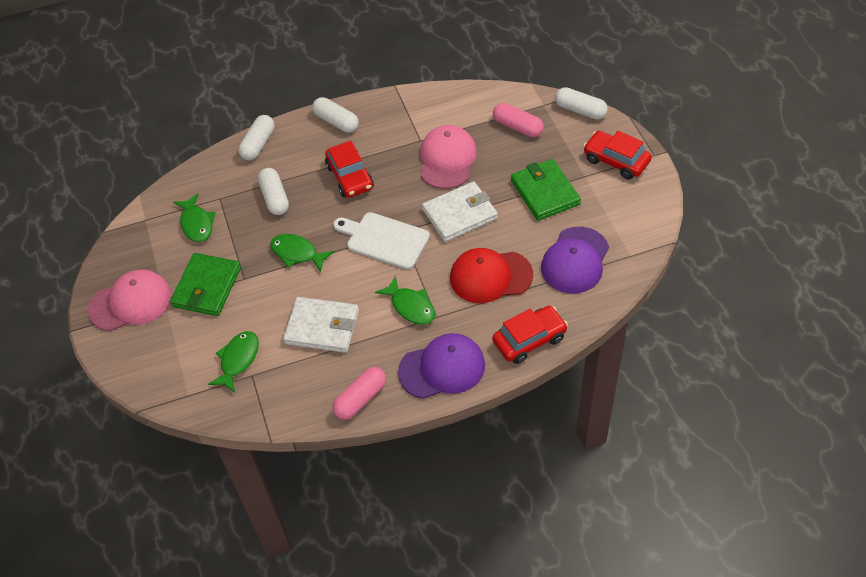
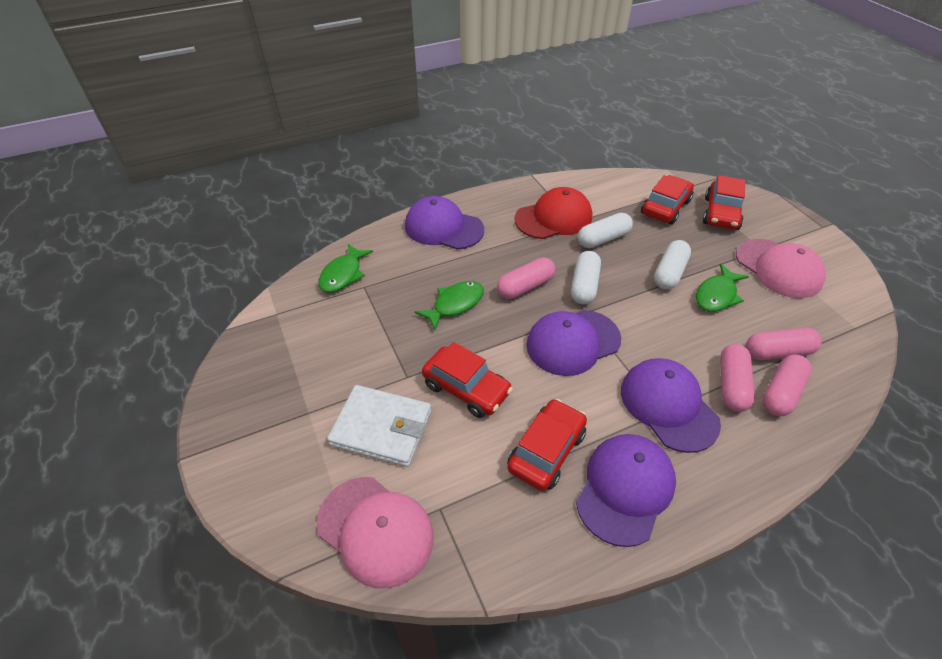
green fish: [173,193,215,242] [208,331,259,393] [270,234,334,272] [375,275,435,325] = 4 -> [318,244,373,293] [415,281,484,330] [696,263,749,312] = 3
green wallet: [170,253,241,316] [511,159,581,221] = 2 -> none = 0
pink capsule: [332,367,386,420] [493,103,544,137] = 2 -> [497,257,556,299] [720,344,755,412] [746,328,822,360] [762,354,812,416] = 4
purple cap: [398,333,485,399] [541,227,609,293] = 2 -> [405,196,484,250] [526,310,621,376] [576,434,676,547] [621,358,721,453] = 4
red car: [325,141,374,197] [492,306,568,364] [583,131,652,180] = 3 -> [422,342,513,418] [507,399,587,491] [641,175,694,224] [703,175,745,230] = 4
white capsule: [238,115,275,160] [258,168,289,215] [312,97,359,133] [555,87,608,120] = 4 -> [571,251,601,304] [578,213,633,248] [654,240,691,290] = 3
white cutting board: [333,212,430,270] = 1 -> none = 0
white wallet: [283,297,359,353] [422,181,498,242] = 2 -> [327,385,431,467] = 1

